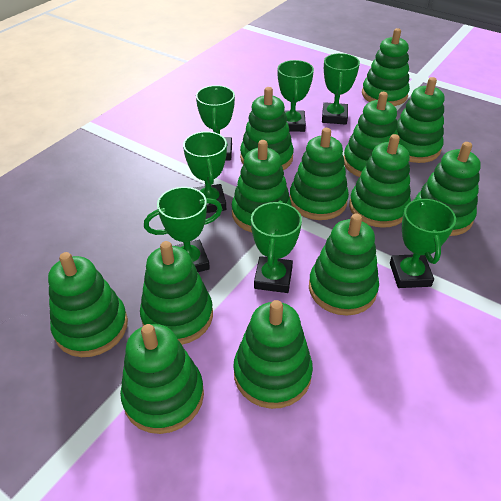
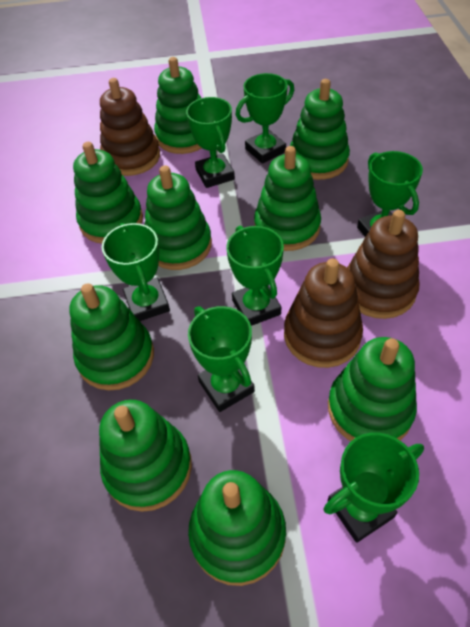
brown stacking toy: none = 0 -> [100,78,160,176] [284,258,363,368] [347,210,420,319] = 3
green stacking toy: [48,252,128,357] [120,324,204,434] [140,241,213,345] [232,140,292,232] [233,300,313,409] [240,87,294,170] [290,128,349,220] [309,214,379,316] [344,92,398,177] [349,134,411,228] [362,28,410,106] [397,77,445,163] [416,142,481,236] = 13 -> [69,283,154,390] [73,142,143,244] [99,400,192,512] [145,165,212,270] [154,57,202,154] [188,470,286,586] [254,146,321,251] [290,79,350,180] [328,337,417,441] = 9

